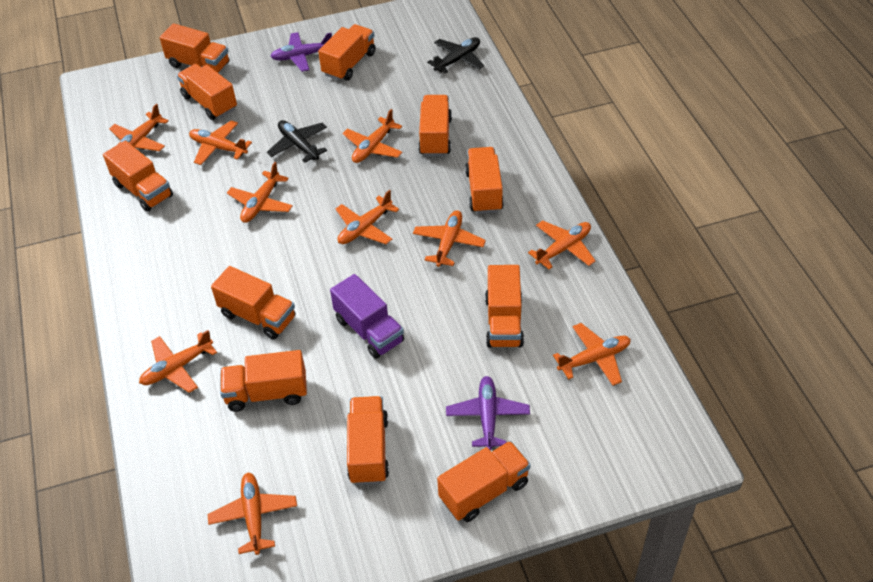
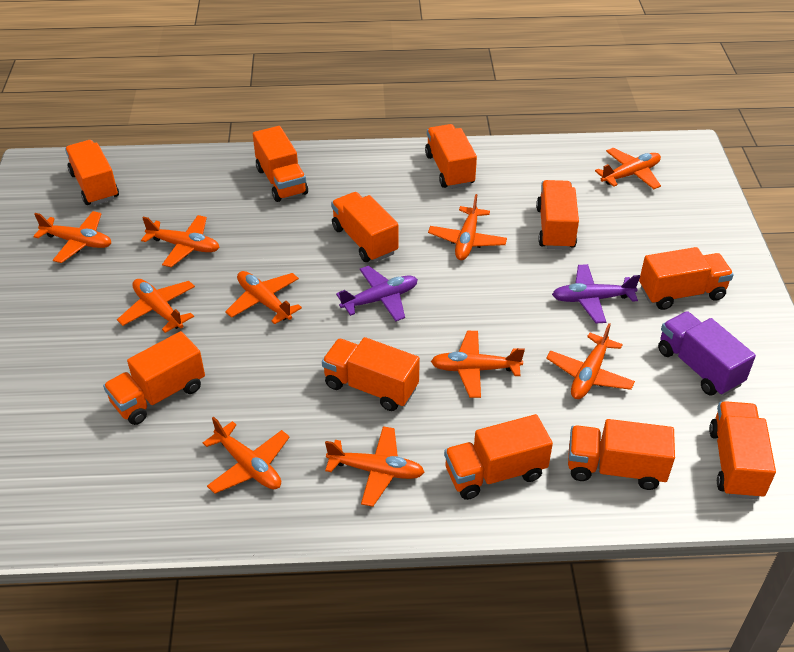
black plane: [267,120,327,163] [427,37,484,74] = 2 -> none = 0

